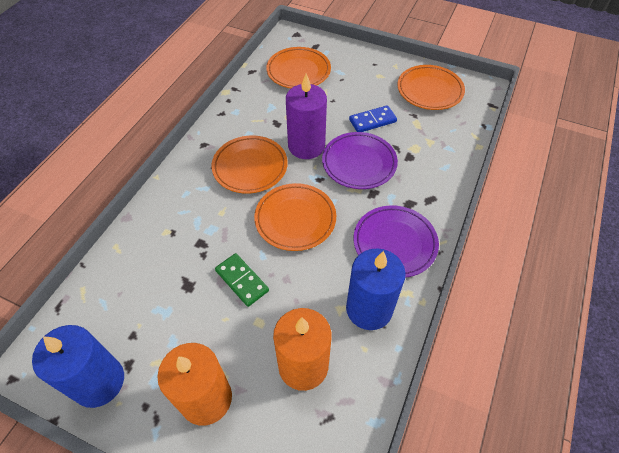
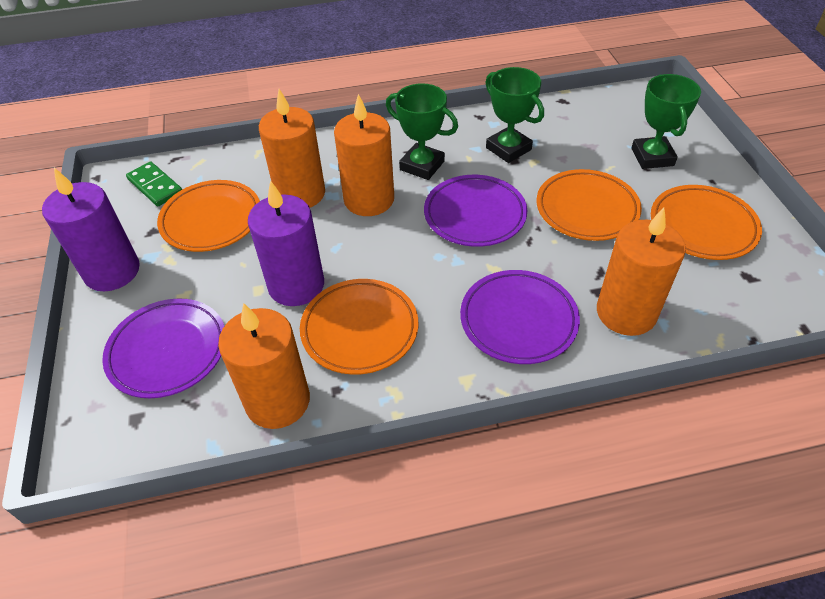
blue candle: [32,325,124,408] [346,248,405,330] = 2 -> none = 0
blue domino: [349,105,397,132] = 1 -> none = 0
green trophy: none = 0 -> [386,83,458,180] [485,67,544,163] [631,74,701,169] = 3
orange candle: [157,343,232,426] [273,308,331,391] = 2 -> [218,303,310,429] [259,89,325,208] [334,94,394,216] [597,207,686,336] = 4
purple candle: [286,74,327,159] = 1 -> [42,168,140,291] [248,180,324,306] = 2
purple plate: [322,132,398,189] [354,205,439,277] = 2 -> [102,299,224,398] [424,175,527,247] [460,270,580,364] = 3

